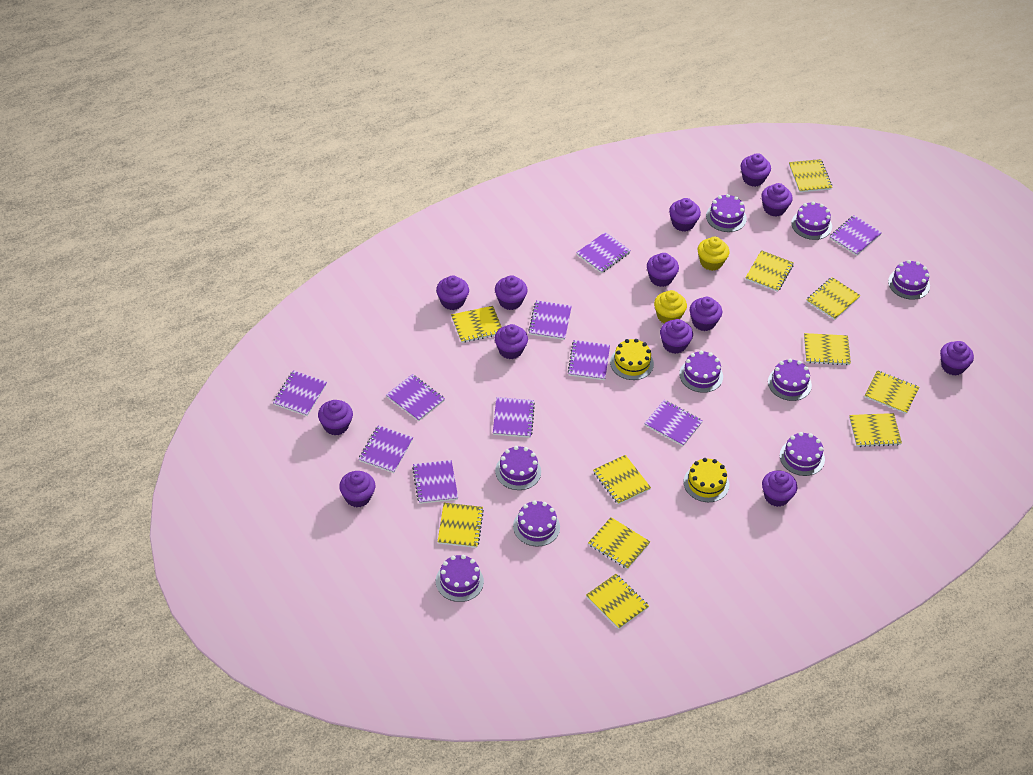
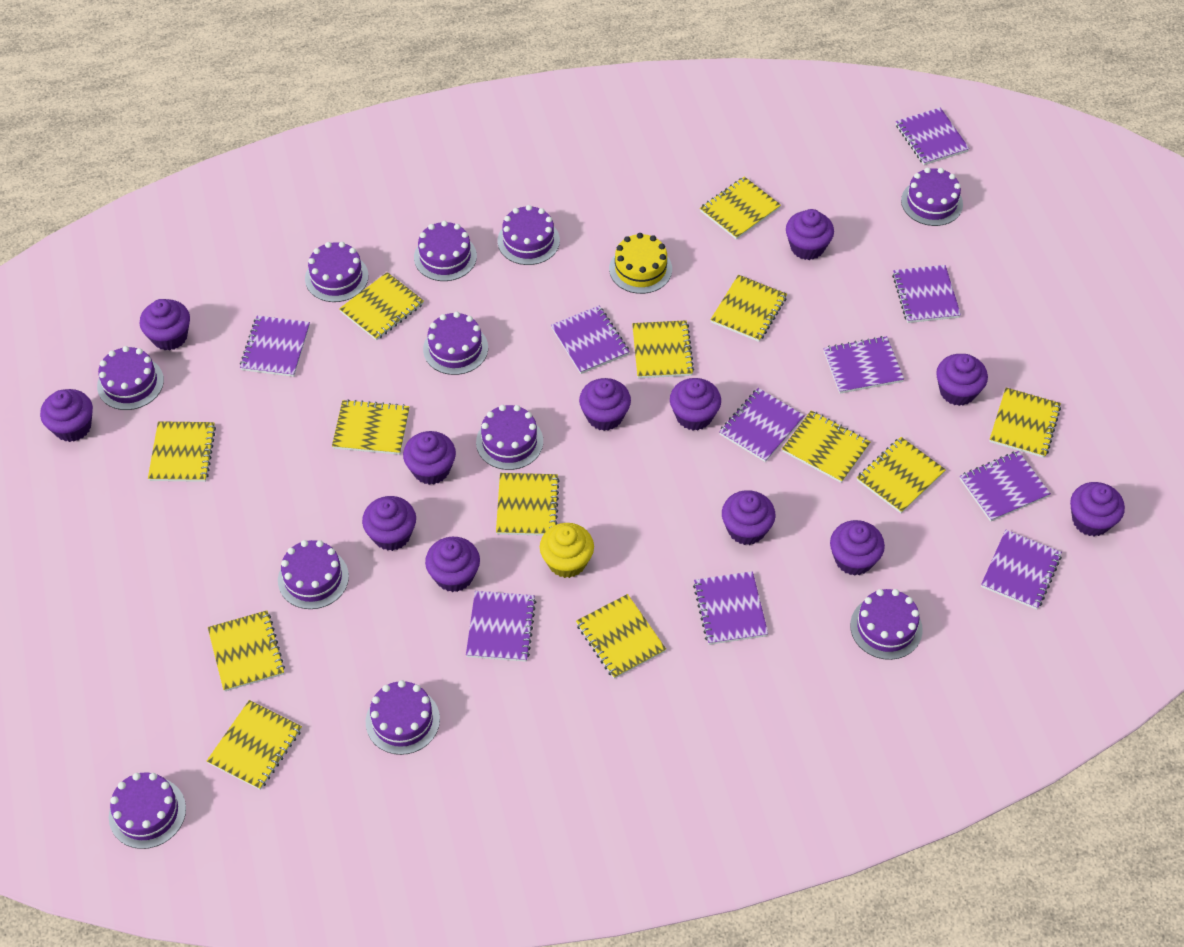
purple cake: [436,555,484,602] [495,446,541,490] [513,500,560,546] [679,350,723,393] [706,194,747,232] [768,359,812,401] [780,432,825,476] [791,201,832,240] [888,260,930,300] = 9 -> [97,346,164,410] [109,772,186,849] [278,540,349,609] [305,242,369,302] [366,680,440,755] [414,221,477,281] [423,312,488,375] [476,405,543,470] [498,205,560,265] [850,589,923,660] [901,168,963,226] = 11
purple cupcake: [318,400,353,435] [339,471,375,508] [436,275,469,310] [495,275,528,310] [495,324,528,359] [647,253,679,287] [660,319,693,354] [669,198,701,232] [690,297,722,331] [741,153,771,187] [761,183,792,216] [762,470,797,507] [940,341,974,376] = 13 -> [40,389,93,442] [140,299,190,351] [362,496,416,551] [403,431,456,485] [425,537,480,592] [579,378,631,431] [670,378,721,431] [722,490,776,545] [786,209,834,260] [830,520,885,575] [936,354,988,406] [1070,482,1125,536] = 12
yellow cake: [610,339,654,380] [684,458,729,502] = 2 -> [609,233,672,294] = 1
yellow cupcake: [654,290,687,323] [698,237,729,271] = 2 -> [540,523,594,578] = 1
yellow notebook: [438,503,484,548] [451,306,502,343] [586,574,649,629] [588,517,650,569] [593,455,651,505] [745,250,794,292] [789,159,832,192] [804,333,851,365] [806,277,861,320] [849,413,902,447] [865,370,919,414] = 11 -> [148,421,216,482] [207,700,302,790] [208,610,285,691] [332,399,410,455] [339,272,424,340] [496,473,560,536] [576,594,666,679] [632,320,694,378] [700,177,781,240] [710,275,787,342] [782,410,870,483] [857,437,946,513] [989,388,1061,458] = 13

